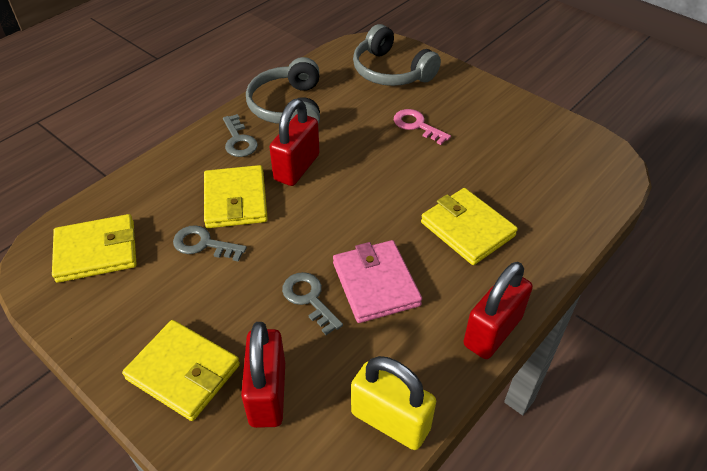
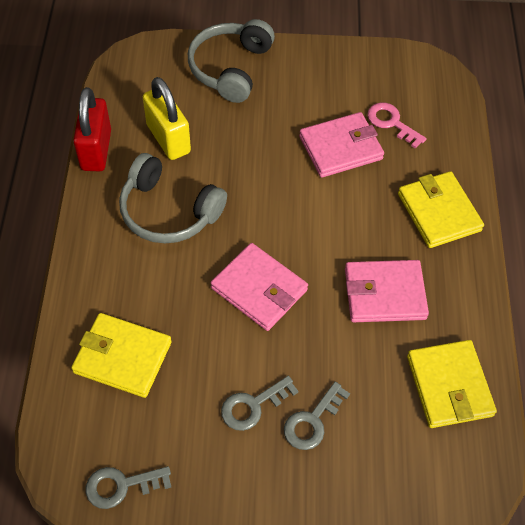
pink wallet: [333,240,422,323] = 1 -> [211,243,308,331] [299,112,384,178] [345,260,429,322] = 3
red padlock: [241,322,285,428] [269,99,320,186] [463,262,533,359] = 3 -> [73,87,111,171] = 1
yellow wallet: [52,214,136,283] [122,320,240,421] [204,165,268,228] [421,188,518,265] = 4 -> [71,313,172,398] [398,171,484,248] [407,340,497,428] = 3

